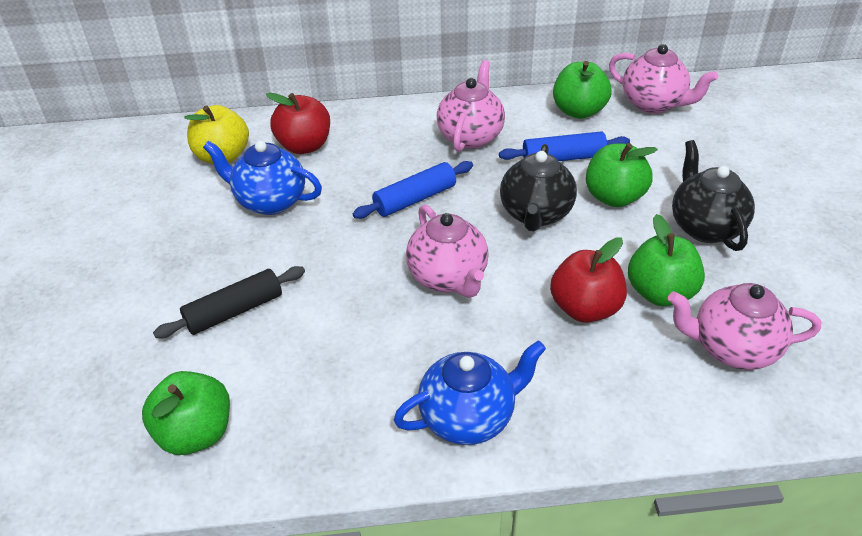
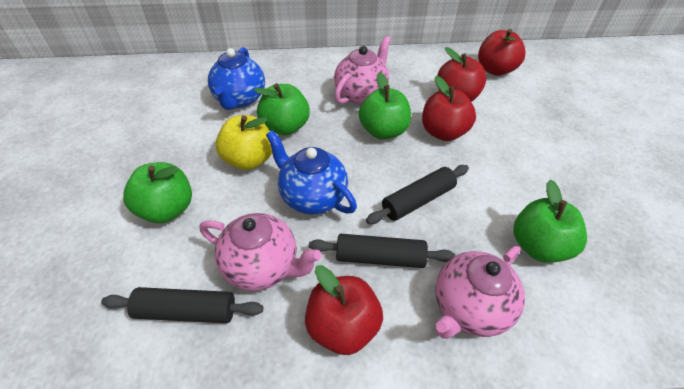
black rolling pin: [153,266,305,338] = 1 -> [101,287,263,323] [309,234,455,268] [366,165,469,224] = 3
black teapot: [500,144,577,231] [672,140,755,251] = 2 -> none = 0
blue rolling pin: [353,161,473,219] [499,131,630,161] = 2 -> none = 0
pink teapot: [406,205,489,298] [437,60,505,152] [609,44,718,114] [668,283,821,370] = 4 -> [200,213,322,291] [334,36,391,105] [435,246,525,339] = 3
red apple: [266,92,330,154] [550,237,627,323] = 2 -> [305,265,383,355] [422,76,476,141] [437,47,486,102] [478,29,525,76] = 4

